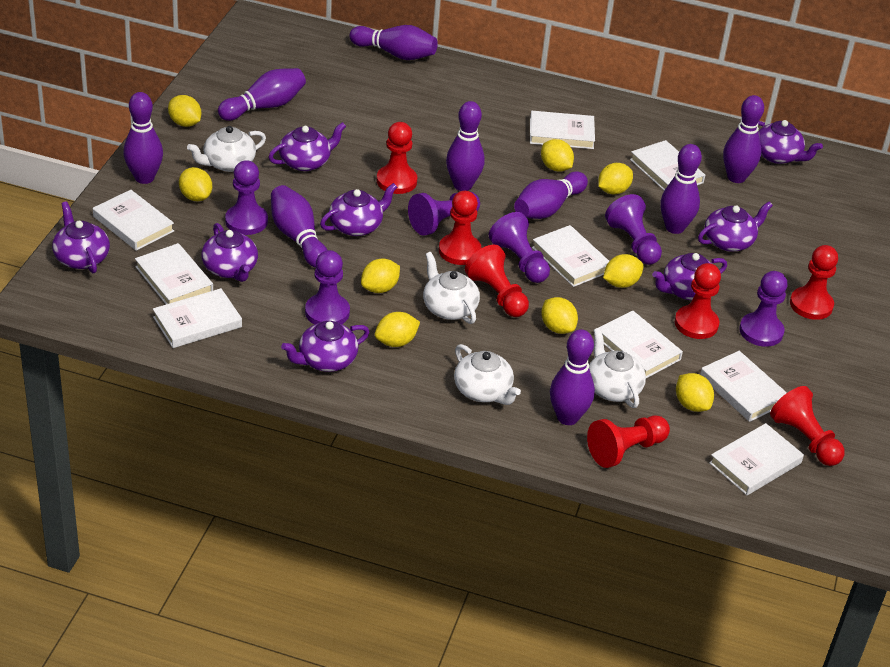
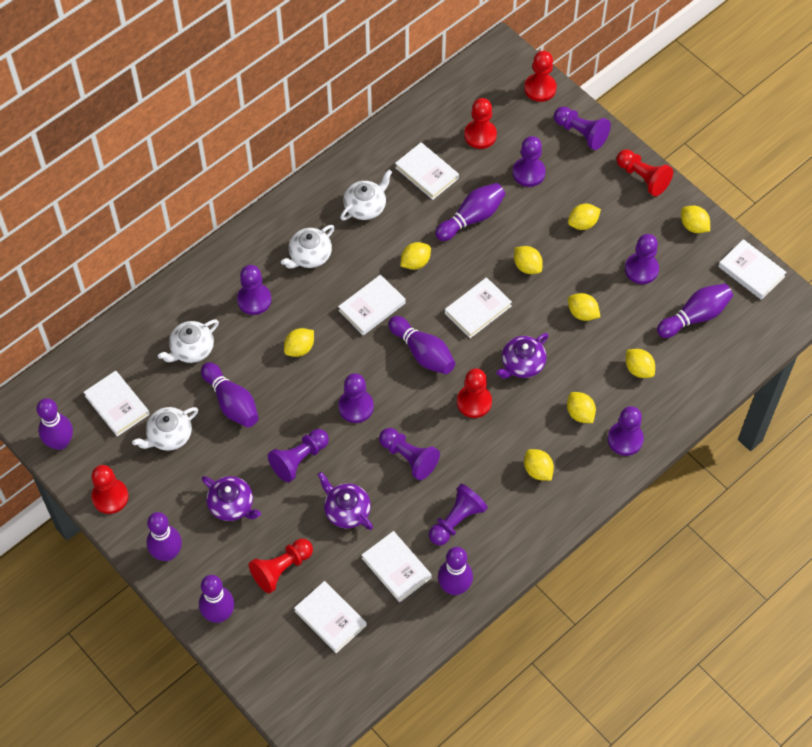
purple bowling pin: [123,92,163,184] [218,68,306,121] [271,185,327,268] [349,25,438,60] [446,101,485,191] [514,171,588,219] [550,329,595,425] [660,144,702,234] [723,95,764,183] = 9 -> [37,398,73,450] [146,512,182,561] [199,575,234,623] [201,362,259,427] [388,316,455,374] [435,183,505,241] [438,547,473,595] [657,283,733,338] = 8
purple pawn: [225,160,268,235] [305,250,350,325] [408,192,480,236] [489,212,550,283] [605,194,662,265] [739,271,787,347] = 6 -> [237,265,272,315] [268,429,329,482] [338,373,374,423] [379,428,440,480] [429,484,488,545] [513,136,546,187] [554,106,611,150] [608,406,644,456] [625,234,659,284] = 9
purple teapot: [52,201,110,273] [202,223,258,282] [269,122,346,171] [281,321,369,372] [320,183,397,236] [652,253,727,300] [698,201,773,252] [758,120,823,164] = 8 -> [202,476,261,521] [318,472,373,530] [496,333,548,379] = 3
red pawn: [376,122,417,194] [439,191,482,265] [465,245,529,317] [587,415,670,468] [675,263,721,339] [770,386,845,466] [790,245,838,320] = 7 -> [92,465,129,514] [249,539,313,593] [457,368,492,418] [464,98,497,149] [524,51,556,102] [616,149,673,196] = 6
white book: [93,190,174,251] [135,243,213,304] [153,288,242,348] [530,111,595,149] [532,225,609,287] [599,311,683,378] [630,140,705,190] [700,351,787,422] [709,423,804,495] = 9 -> [83,371,150,436] [294,581,367,653] [338,274,406,335] [362,531,432,602] [395,142,459,200] [445,277,512,338] [718,239,787,300] = 7

